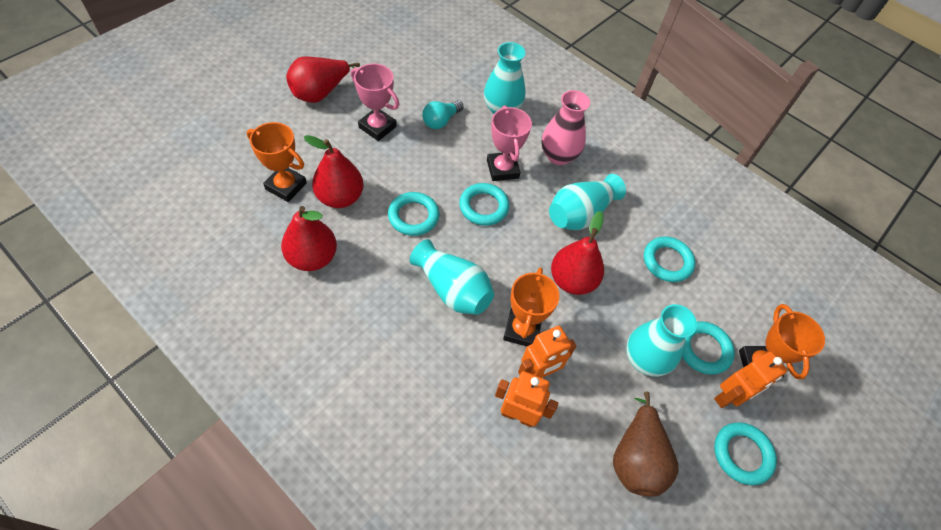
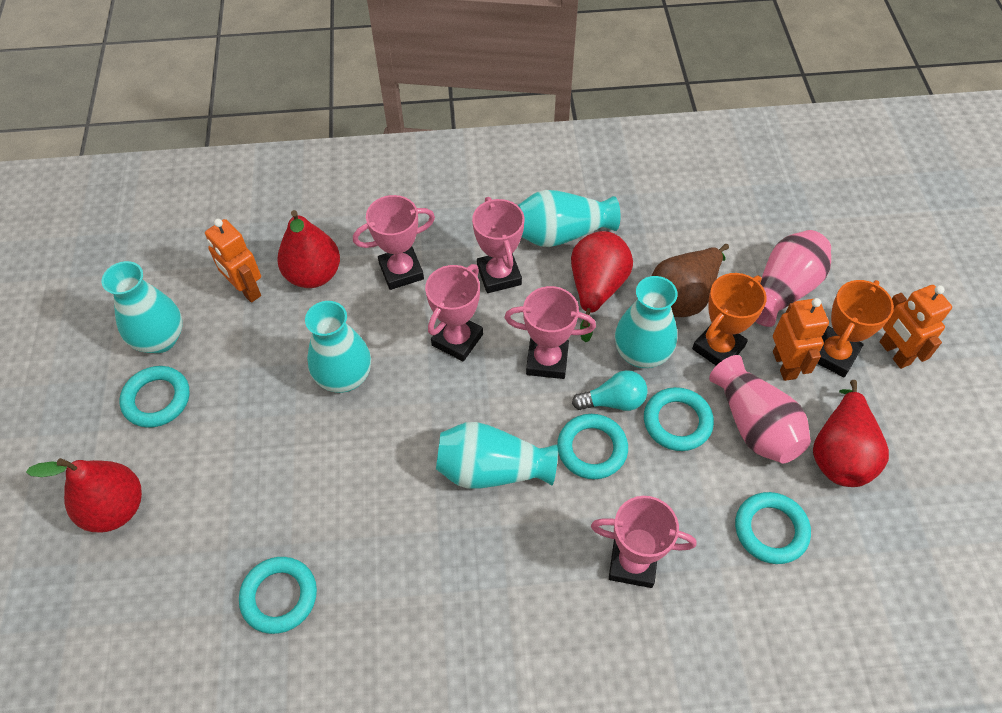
orange trophy: [247,122,307,202] [503,268,559,347] [739,304,825,379] = 3 -> [692,273,767,366] [817,280,894,377] = 2
pink trophy: [351,63,399,141] [487,105,532,181] = 2 -> [353,195,435,290] [425,264,483,362] [472,197,525,293] [504,286,596,379] [591,496,696,588] = 5
pink vase: [542,90,590,165] = 1 -> [709,355,811,463] [755,230,831,327] = 2
turquoise vase: [410,239,494,315] [484,42,526,114] [549,174,626,230] [626,304,697,377] = 4 -> [102,261,183,353] [305,301,371,393] [436,422,558,489] [518,190,621,247] [615,276,678,368] = 5

